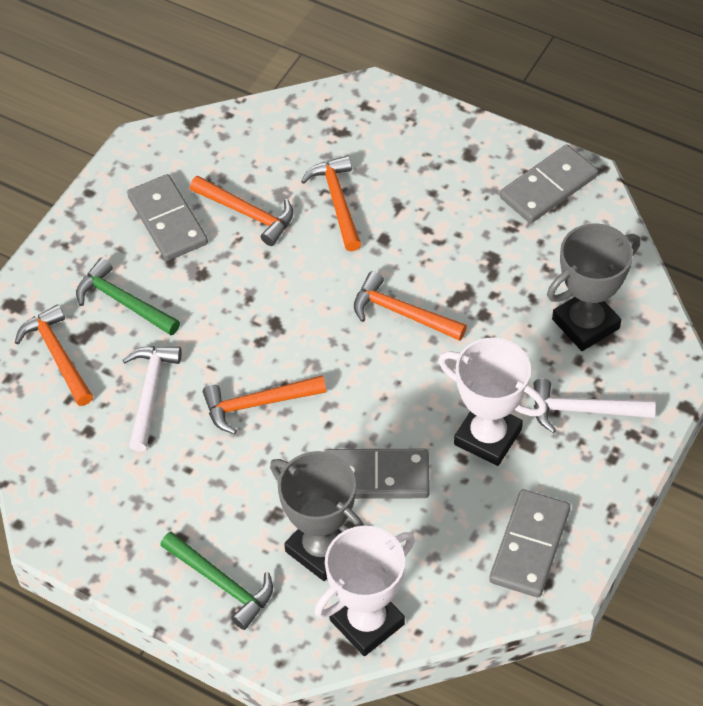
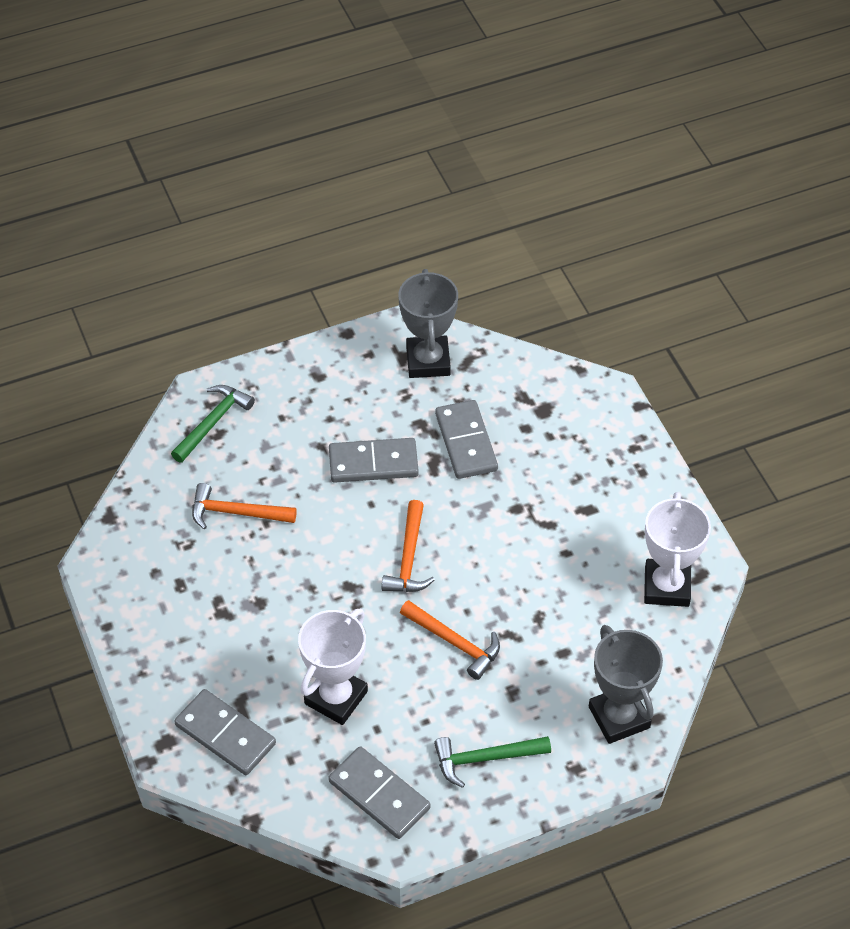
orange hammer: [15,304,93,406] [190,176,293,246] [203,375,326,434] [301,155,361,251] [354,271,467,341] = 5 -> [192,483,297,530] [382,500,435,592] [400,600,500,680] = 3
white hammer: [123,346,182,452] [533,379,656,433] = 2 -> none = 0

